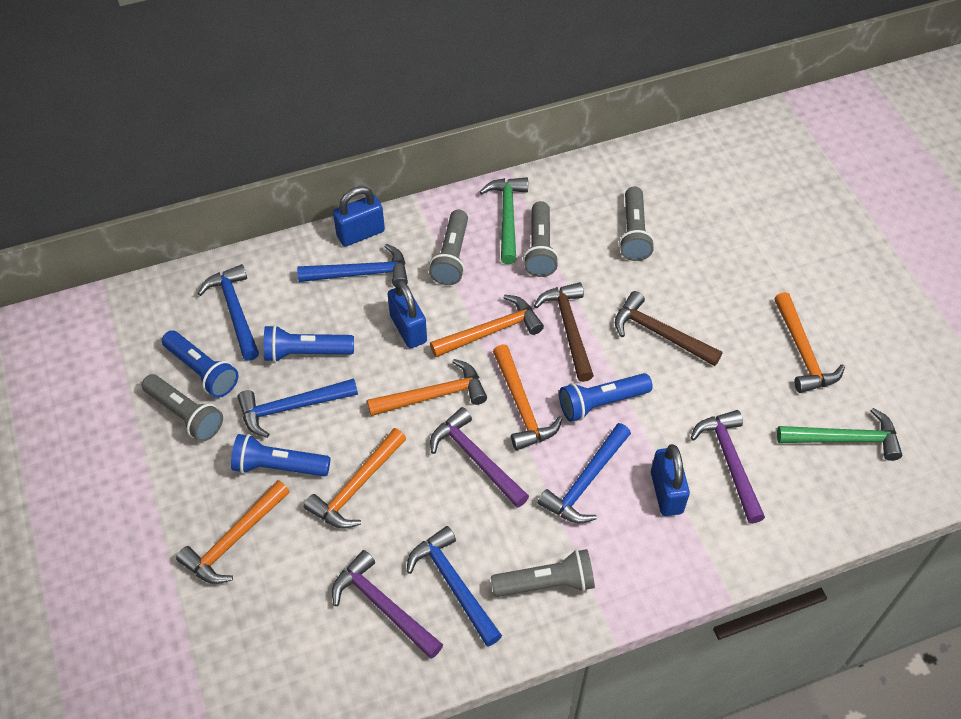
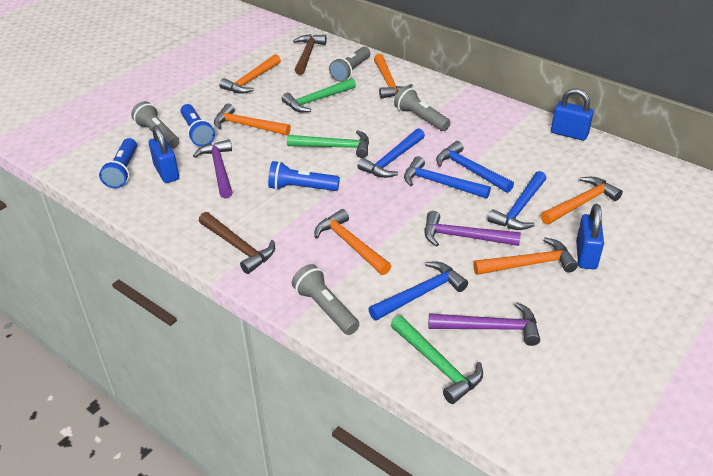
blue flashlight: [162,330,239,398] [231,434,330,476] [264,325,354,362] [559,373,653,422] = 4 -> [99,138,137,188] [180,104,215,146] [268,161,340,191] = 3
green hammer: [480,177,528,264] [777,408,902,461] = 2 -> [282,78,356,112] [287,130,369,158] [391,316,483,404] = 3
grey flashlight: [142,374,223,442] [429,210,468,285] [491,549,595,597] [523,201,559,277] [619,187,654,261] = 5 -> [131,101,179,149] [292,264,360,335] [329,47,370,82] [394,86,451,131] = 4

